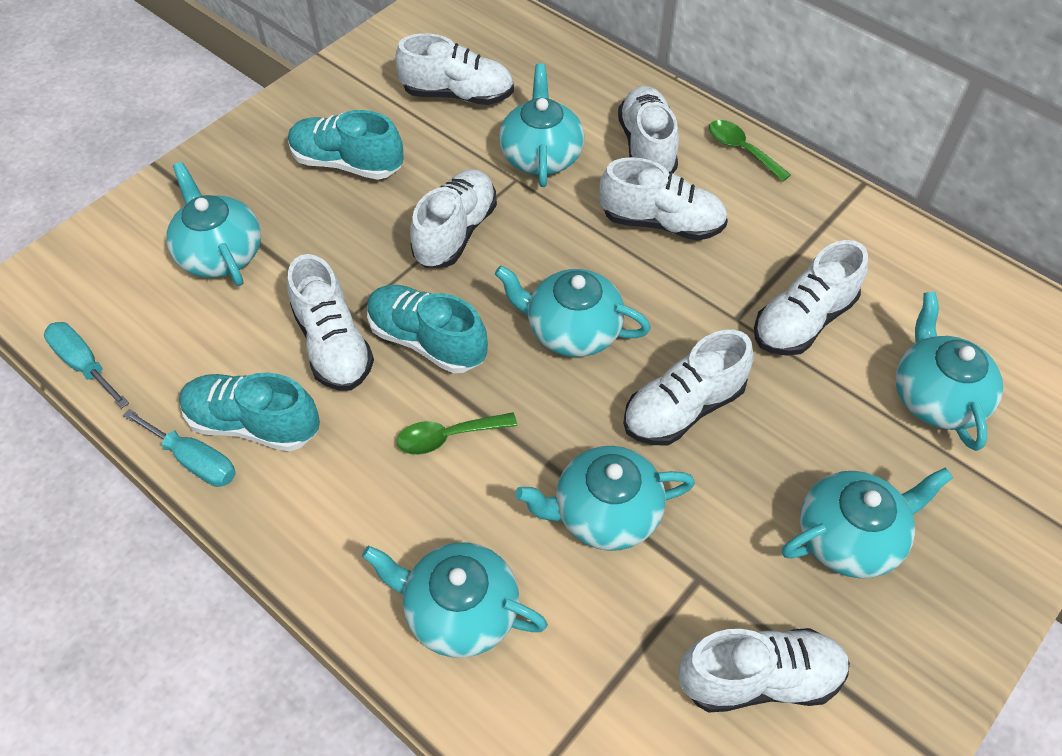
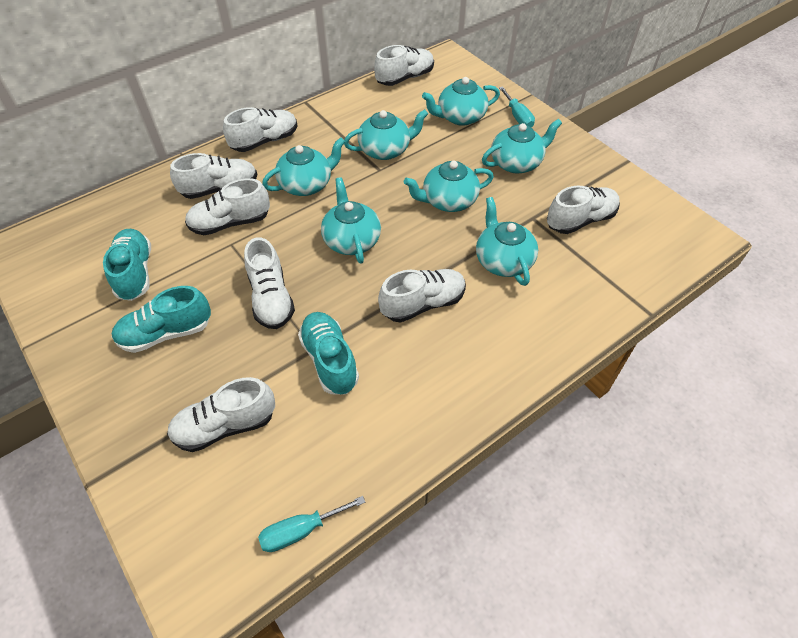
green spoon: [397,412,517,455] [709,120,791,182] = 2 -> none = 0

